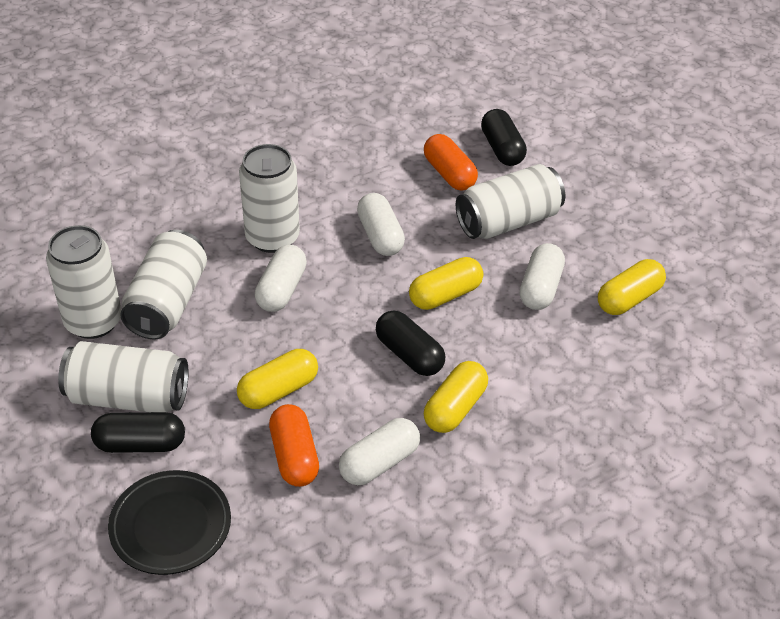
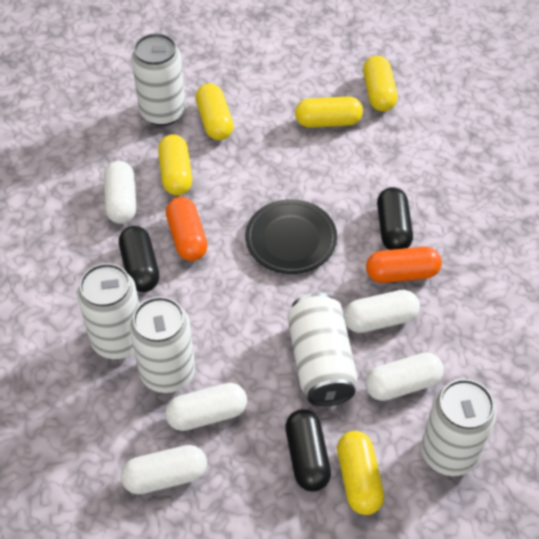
white capsule: [255,244,307,312] [339,418,420,485] [357,193,405,256] [520,243,565,310] = 4 -> [104,161,136,224] [121,445,207,495] [165,383,247,431] [344,290,420,333] [365,352,444,401] = 5
yellow capsule: [237,349,318,409] [409,257,483,310] [424,361,488,433] [598,259,666,315] = 4 -> [158,135,192,195] [195,83,234,140] [295,96,363,128] [337,431,384,515] [363,56,397,111] = 5

